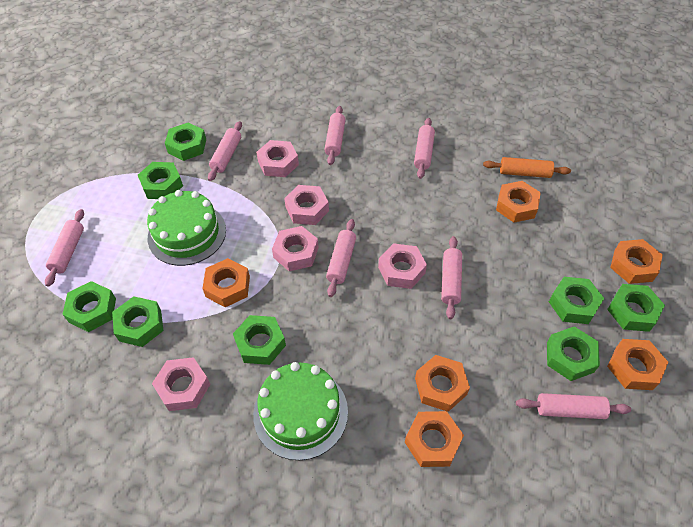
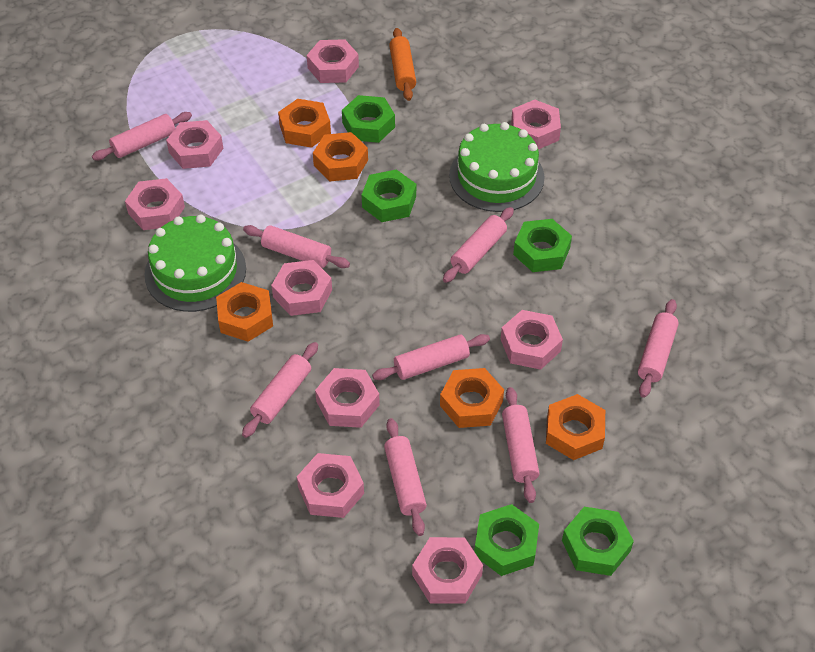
green nut: [62,281,116,332] [112,296,163,347] [138,162,183,199] [165,122,206,161] [233,315,286,365] [547,326,600,381] [549,277,604,324] [607,284,665,332] = 8 -> [342,95,395,143] [362,169,416,222] [474,504,539,576] [513,219,572,272] [562,507,634,576] = 5
orange nut: [202,258,250,307] [405,411,464,467] [415,355,470,412] [496,181,541,223] [607,339,668,390] [610,239,663,284] = 6 -> [216,282,273,342] [278,99,331,148] [313,132,368,181] [440,368,504,428] [546,394,605,460] = 5
pink nut: [152,357,210,411] [256,140,299,177] [272,226,319,271] [284,185,329,225] [378,243,427,289] = 5 -> [125,178,185,230] [166,120,224,169] [271,260,332,316] [297,453,364,518] [307,39,359,83] [315,368,380,428] [412,537,483,604] [501,310,563,370] [511,100,561,149] = 9
pink rolling pin: [45,209,84,287] [208,121,242,181] [324,106,346,165] [326,219,356,297] [414,118,435,179] [441,236,462,319] [516,393,631,419] = 7 -> [92,112,192,160] [242,342,318,438] [243,225,350,268] [372,334,490,380] [384,418,427,536] [443,207,514,283] [502,387,539,503] [638,299,679,398] = 8

